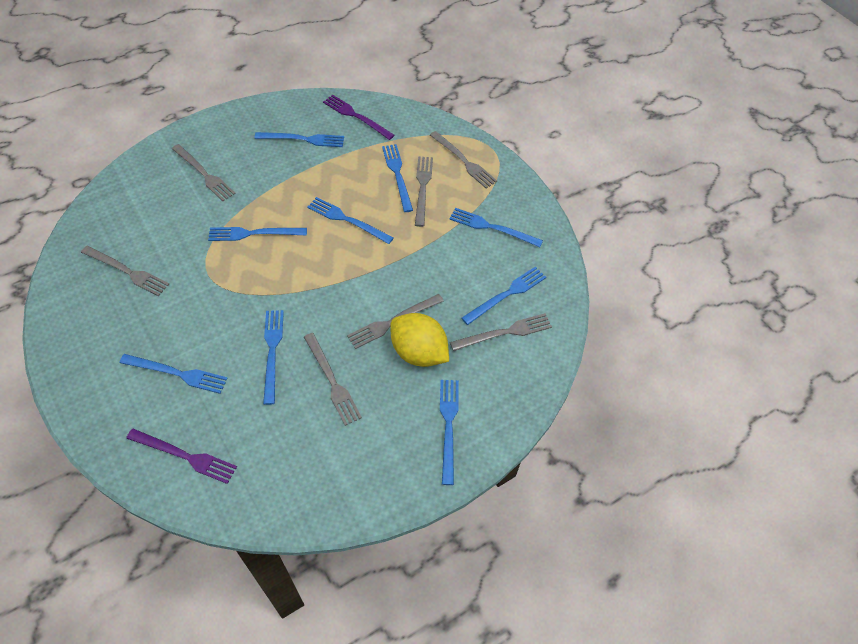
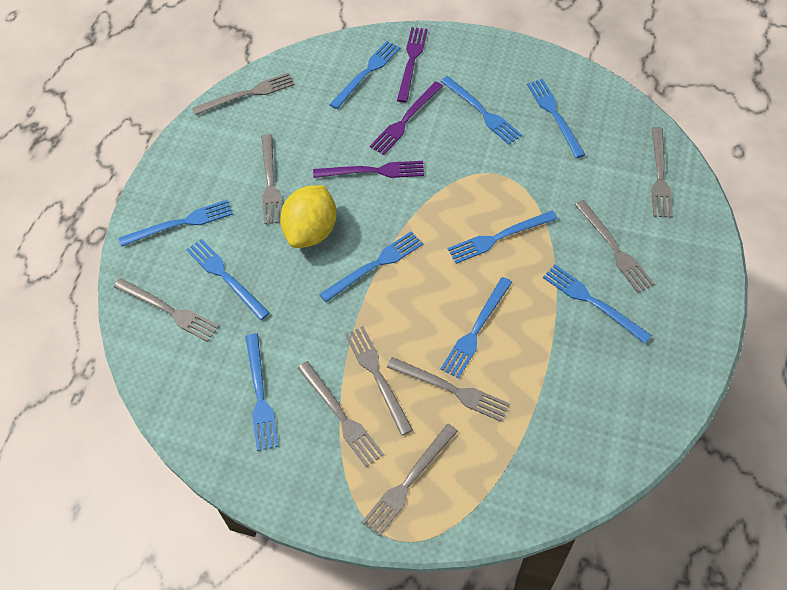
blue fork: [119,354,228,394] [208,227,307,241] [254,132,344,147] [263,310,284,405] [307,197,394,244] [382,144,413,212] [440,380,459,485] [449,208,543,247] [461,266,546,325] = 9 -> [119,200,233,247] [186,239,270,320] [245,333,279,451] [319,231,423,302] [329,41,400,109] [440,277,512,379] [441,76,522,145] [448,211,558,264] [527,79,586,158] [543,265,652,344] = 10
grey fork: [81,246,169,296] [172,144,236,201] [304,333,362,426] [347,294,444,349] [415,156,433,227] [430,131,497,189] [450,313,552,351] = 7 -> [114,278,219,342] [192,73,295,115] [261,134,282,224] [298,361,384,467] [345,326,413,436] [362,423,458,536] [387,357,510,422] [575,200,654,293] [651,127,673,218] = 9
purple fork: [126,429,237,484] [323,95,395,140] = 2 -> [313,161,424,178] [370,81,443,155] [397,27,428,103] = 3

